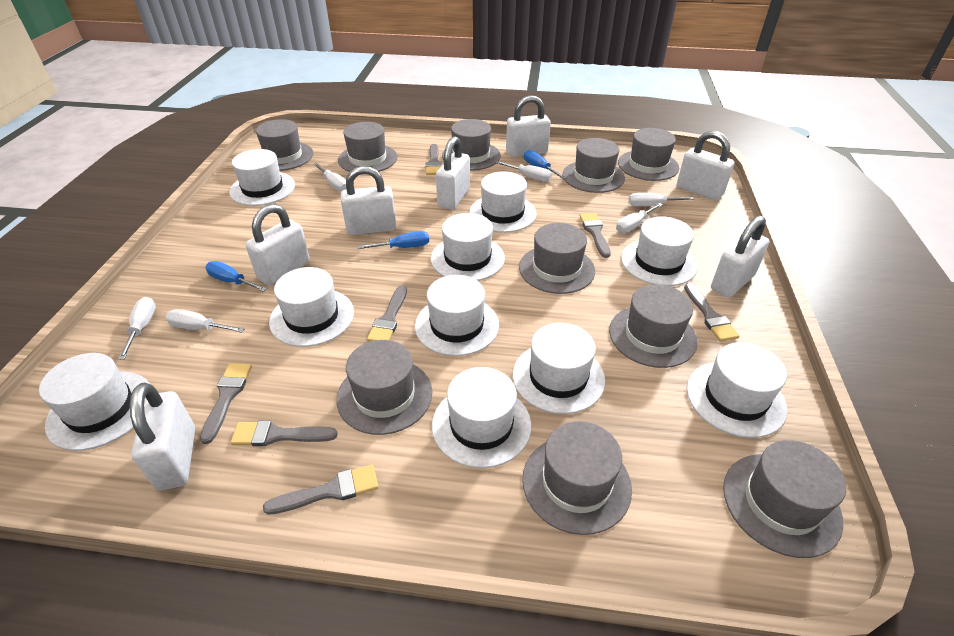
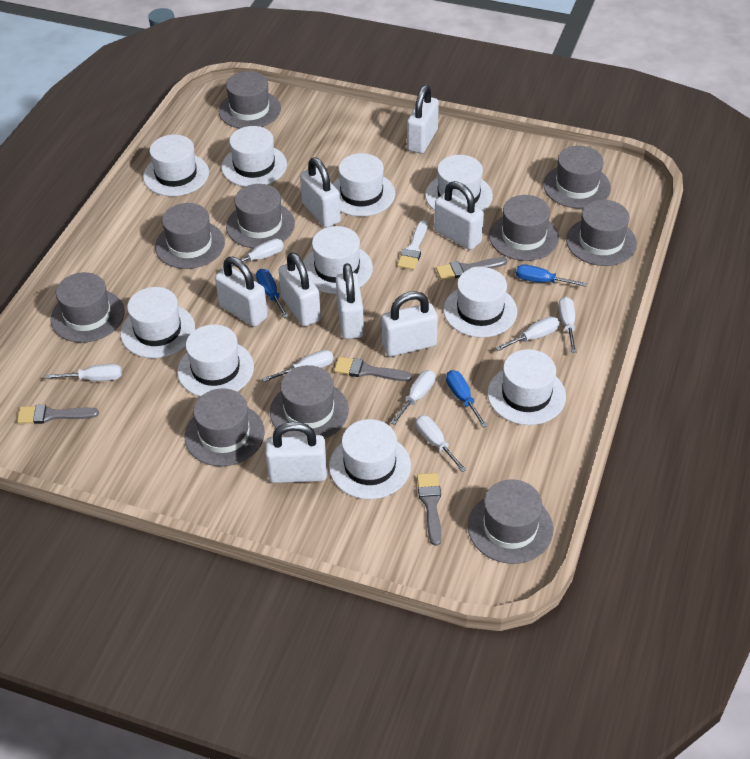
grey brush: [200,363,252,444] [230,421,338,446] [263,465,378,515] [367,285,407,342] [426,144,442,175] [580,213,611,258] [684,283,739,342] = 7 -> [17,405,99,424] [334,357,412,381] [417,473,442,546] [436,257,507,280] = 4
white brush: none = 0 -> [397,220,427,270] = 1
white padlock: [130,383,195,490] [246,204,310,286] [341,166,396,235] [436,136,470,210] [506,95,551,157] [677,131,734,200] [711,216,769,297] = 7 -> [215,257,268,327] [265,422,327,483] [279,252,321,327] [300,157,341,228] [336,263,364,339] [382,291,438,357] [407,85,439,154] [434,181,484,250] = 8
white screwdriver: [118,297,156,360] [166,309,245,333] [313,163,347,192] [496,161,552,182] [616,203,663,233] [629,193,694,206] = 6 -> [45,364,122,381] [221,238,284,270] [262,350,334,382] [390,370,435,425] [416,415,466,472] [496,316,560,351] [558,297,577,353] = 7

